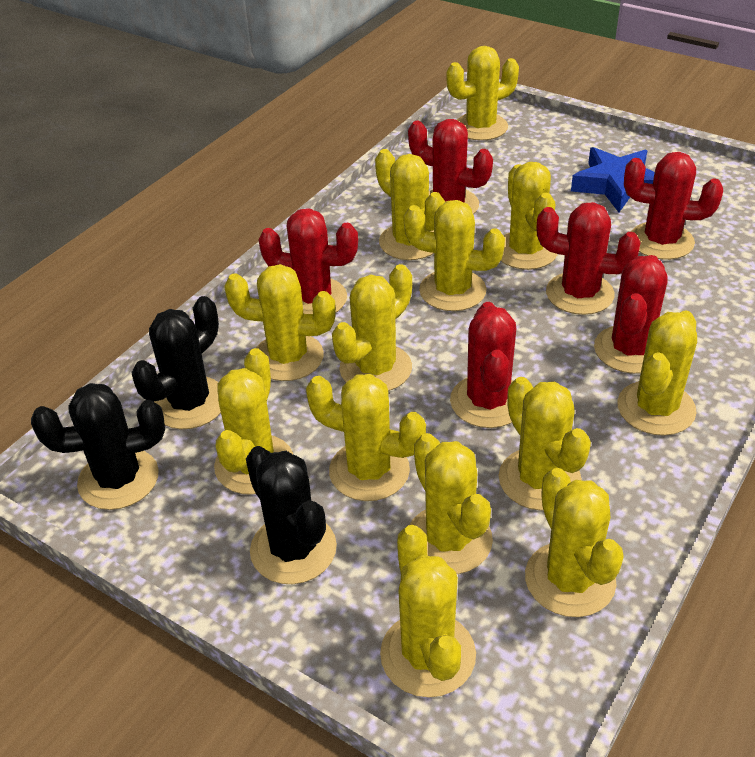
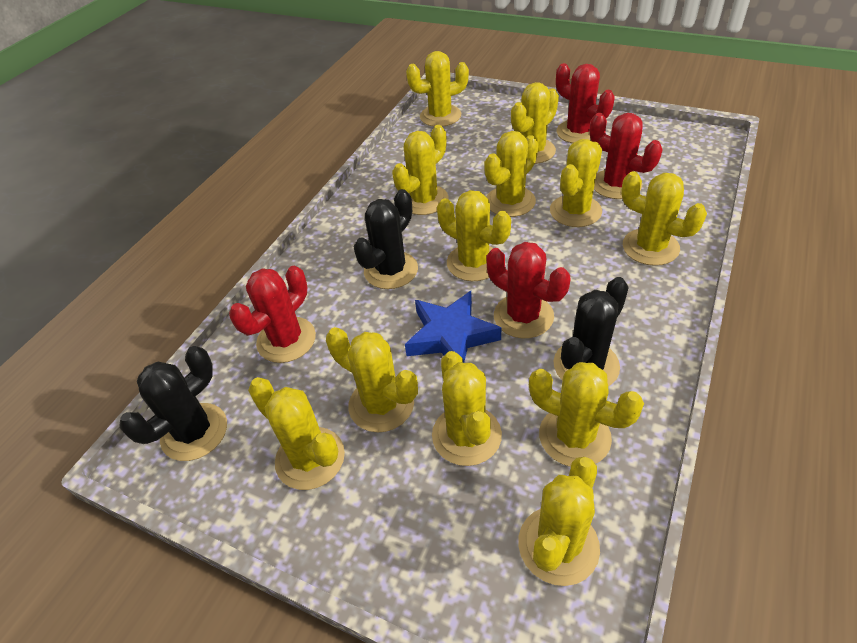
red cactus: [258,208,358,314] [408,119,493,214] [450,302,516,428] [537,202,641,315] [594,255,668,374] [624,152,723,260] = 6 -> [229,266,316,363] [487,242,571,338] [556,63,615,143] [589,113,663,199] = 4
yellow cactus: [214,348,293,495] [224,264,336,381] [306,374,426,501] [332,264,412,391] [375,149,445,260] [380,525,476,698] [404,200,505,311] [409,433,493,574] [447,46,519,141] [499,377,591,511] [501,162,558,270] [525,468,624,617] [617,311,697,436] = 13 -> [248,377,345,490] [326,327,418,432] [392,125,449,215] [406,51,469,127] [432,351,502,466] [437,190,511,281] [484,131,538,217] [511,82,559,164] [518,457,600,586] [529,362,644,467] [550,139,602,227] [621,171,707,266] = 12

